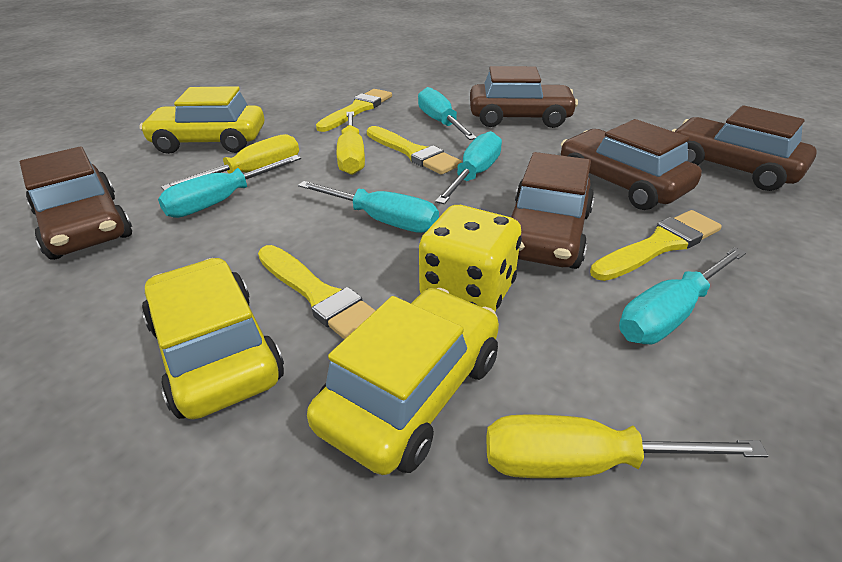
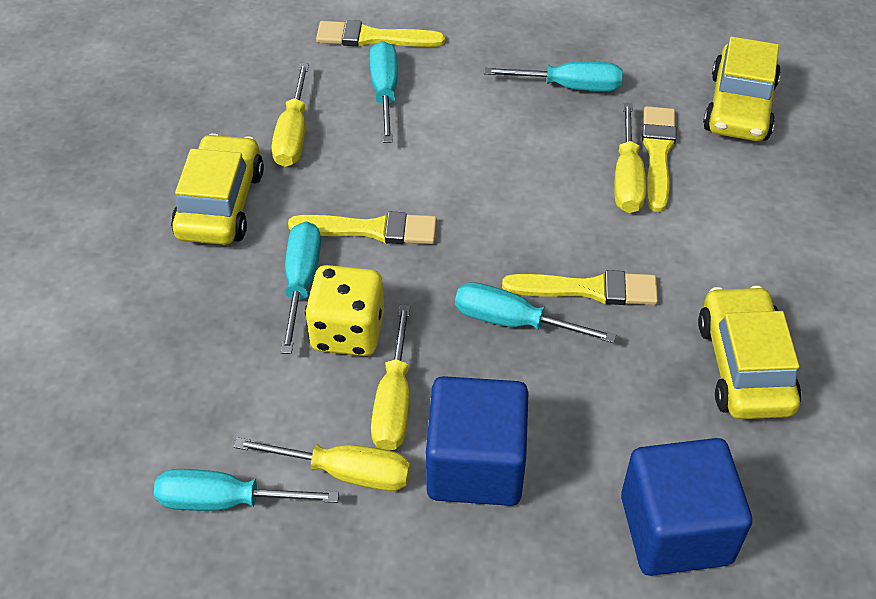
blue cube: none = 0 -> [426,376,529,506] [621,438,752,576] = 2
brown car: [20,146,132,260] [470,66,578,128] [511,152,594,269] [561,119,702,210] [672,105,817,191] = 5 -> none = 0
yellow screwdriver: [161,134,299,191] [337,111,365,175] [486,414,768,478] = 3 -> [234,437,411,491] [272,63,309,167] [371,305,410,451] [614,103,646,213] = 4

